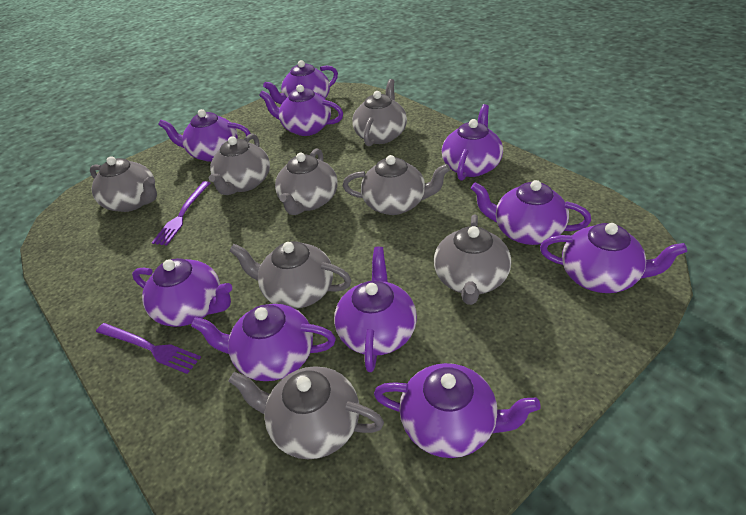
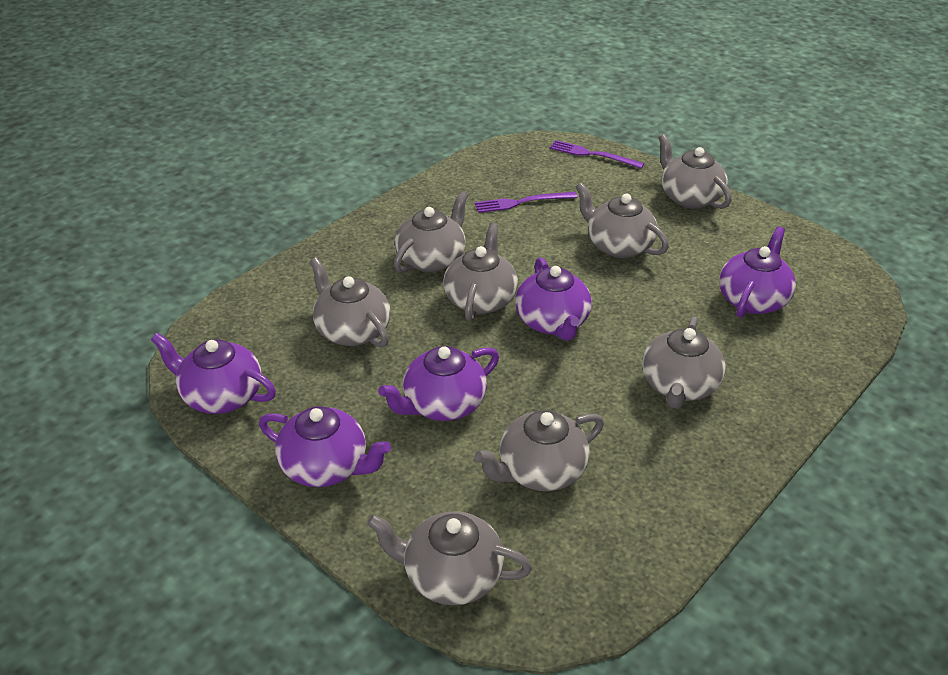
purple teapot: [132,258,232,327] [158,109,251,162] [191,304,336,381] [259,85,343,136] [263,60,338,104] [334,247,417,372] [374,363,541,458] [442,104,503,181] [471,180,591,245] [540,223,687,293] = 10 -> [151,333,276,414] [259,406,391,487] [378,346,499,421] [515,258,592,341] [719,226,796,318] = 5

